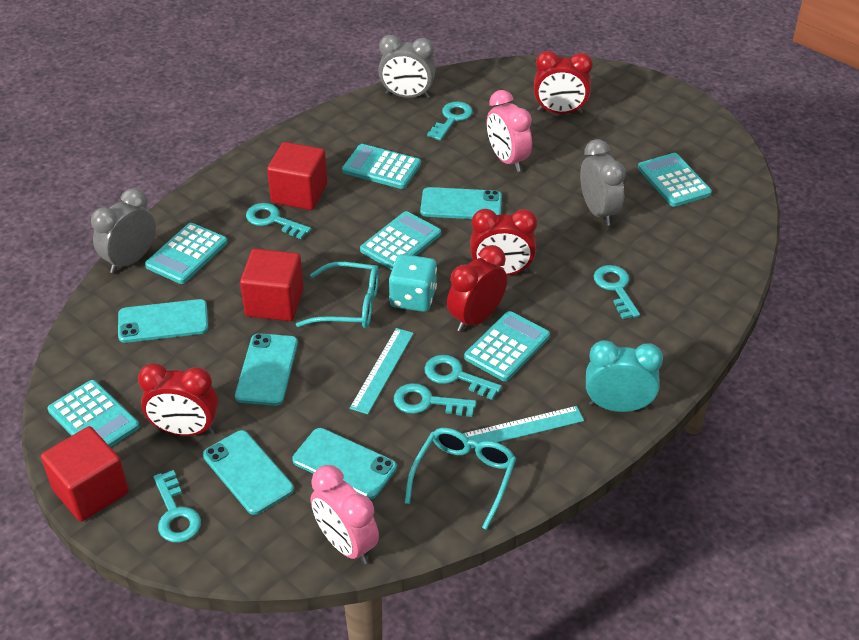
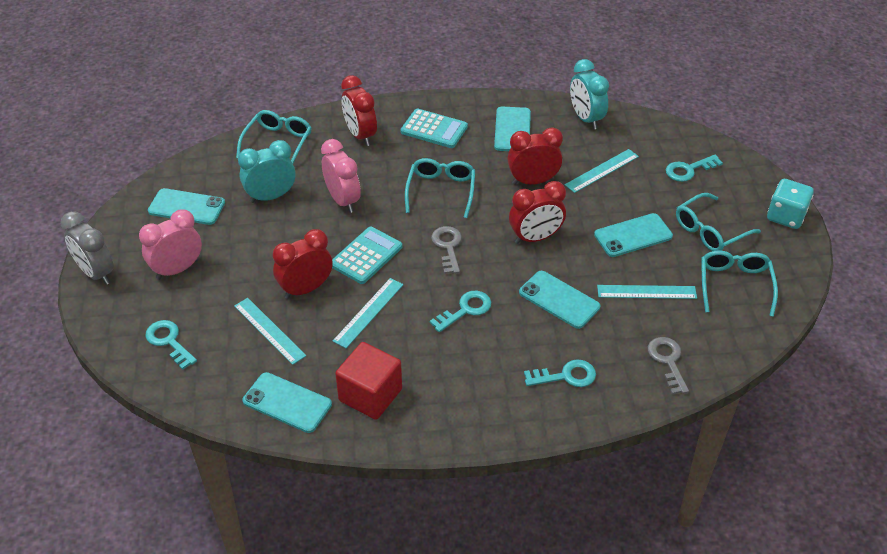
grey clock: [91,188,156,273] [378,35,435,99] [580,139,626,226] = 3 -> [61,211,114,285] = 1
grey key: none = 0 -> [431,226,462,274] [648,337,689,394] = 2
red cube: [41,426,129,522] [240,249,304,321] [267,142,327,210] = 3 -> [335,342,402,420] = 1
turquoise calculator: [48,380,139,447] [145,223,227,284] [342,144,421,189] [360,211,441,270] [464,311,550,381] [638,153,712,207] = 6 -> [332,227,402,284] [401,108,468,148] = 2
turquoise clock: [586,340,663,412] = 1 -> [238,140,296,203] [570,59,609,130] = 2
turquoise glasses: [296,262,379,328] [405,428,516,530] = 2 -> [236,110,312,163] [405,158,475,218] [676,193,761,251] [701,250,778,317] = 4
turquoise key: [153,470,201,543] [246,203,311,239] [394,383,476,417] [424,355,502,400] [427,102,473,141] [594,265,640,319] = 6 -> [145,320,197,370] [430,291,491,332] [524,359,596,387] [666,155,723,182] = 4
turquoise ruler: [350,328,414,414] [462,406,584,449] = 2 -> [234,298,306,365] [333,278,404,348] [565,149,639,193] [597,285,697,299] = 4

